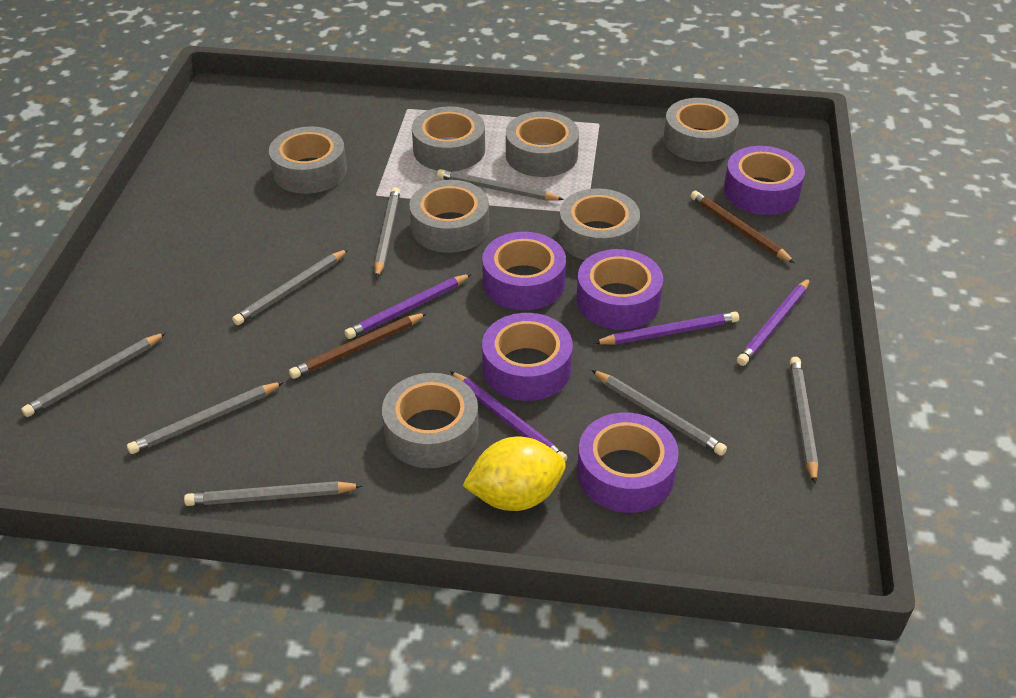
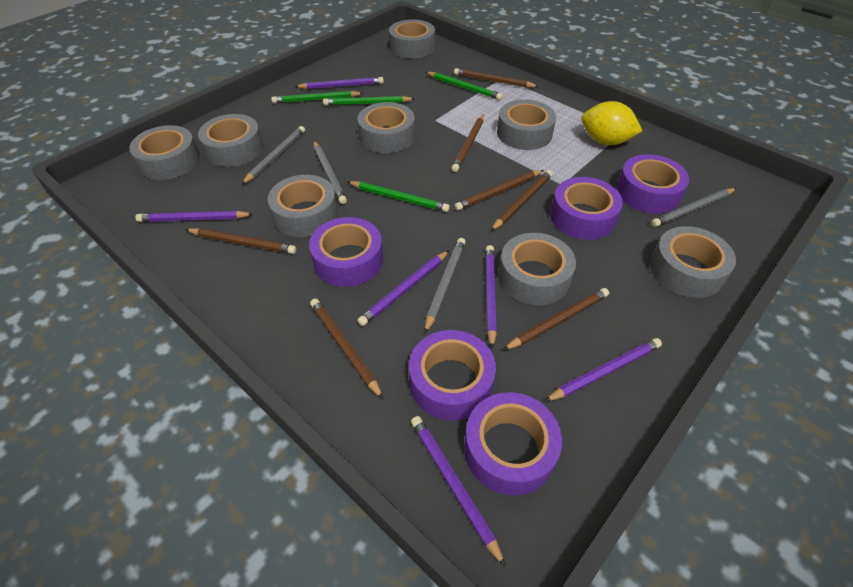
brown pencil: [289,313,427,379] [690,191,795,263] = 2 -> [185,228,296,254] [310,298,383,399] [452,114,484,172] [454,68,539,88] [454,170,544,211] [491,170,552,231] [503,288,609,350] = 7
green pencil: none = 0 -> [271,91,363,103] [323,96,415,105] [348,181,450,212] [426,72,503,100] = 4
grey pencil: [21,332,166,417] [127,382,284,454] [184,481,363,506] [232,249,349,325] [374,187,400,279] [437,169,564,200] [592,370,727,456] [790,357,818,484] = 8 -> [241,126,305,185] [314,141,347,204] [424,238,466,334] [651,188,736,227] = 4
grey tape: [269,126,347,194] [382,373,479,468] [409,180,489,253] [412,106,485,171] [506,112,579,177] [559,188,640,260] [663,98,739,162] = 7 -> [129,125,200,180] [198,114,263,167] [268,175,338,237] [357,102,415,153] [389,19,435,59] [497,99,556,150] [498,233,576,305] [650,226,736,298] = 8
purple pencil: [345,274,471,339] [450,371,568,462] [594,312,739,345] [737,278,810,366] = 4 -> [135,211,253,222] [295,77,384,89] [357,250,450,326] [411,416,506,567] [485,245,497,349] [544,338,662,402] = 6

